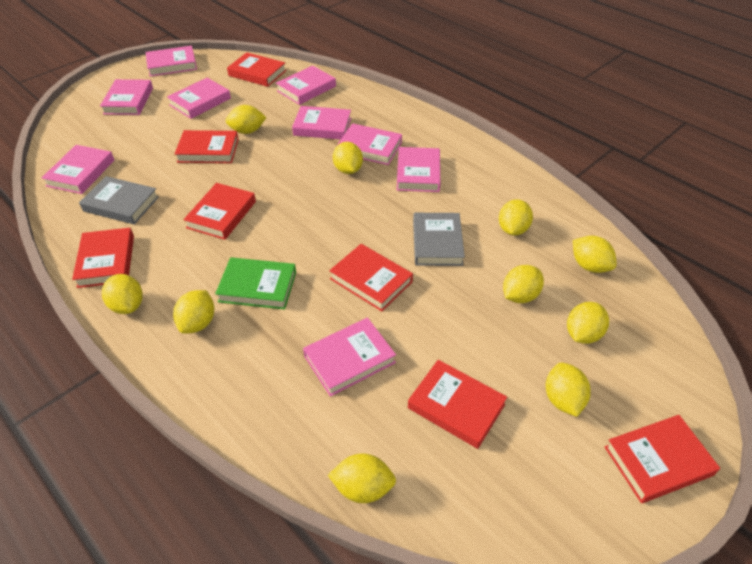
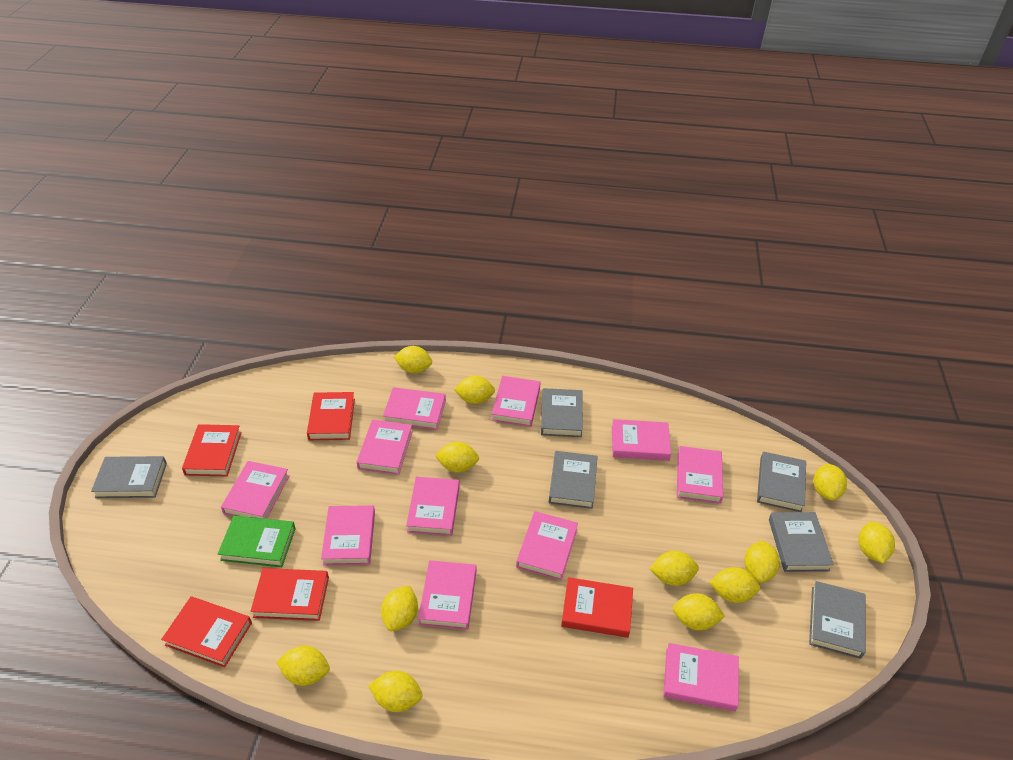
grey book: [79,176,159,224] [413,213,465,266] = 2 -> [91,456,167,498] [541,388,583,437] [549,451,598,509] [757,452,806,512] [769,512,834,572] [809,581,865,659] = 6
pink book: [41,145,114,194] [100,79,153,115] [146,46,197,77] [167,78,231,119] [276,66,336,105] [292,106,351,140] [303,318,396,397] [337,123,402,165] [397,147,440,192] = 9 -> [221,461,290,519] [321,505,375,565] [357,419,413,475] [383,387,446,430] [406,477,460,536] [418,560,477,630] [492,376,541,427] [516,511,578,580] [612,419,671,461] [663,643,739,711] [677,446,723,504] = 11
red book: [72,228,134,288] [175,130,239,163] [183,183,256,240] [227,52,286,87] [329,244,413,311] [408,360,507,449] [605,415,720,503] = 7 -> [161,596,252,667] [182,424,242,477] [250,568,329,621] [307,392,355,440] [561,577,633,638] = 5
yellow lemon: [102,274,143,314] [173,290,214,334] [225,105,267,134] [328,453,396,503] [333,142,363,174] [499,199,533,236] [503,265,544,303] [546,363,591,417] [567,302,609,344] [573,236,617,273] = 10 -> [276,646,330,686] [368,671,423,712] [381,586,418,631] [394,346,432,373] [435,442,479,473] [454,376,495,404] [650,551,699,586] [673,593,725,631] [709,567,760,603] [744,540,780,583] [813,464,847,501] [859,522,895,563] = 12

